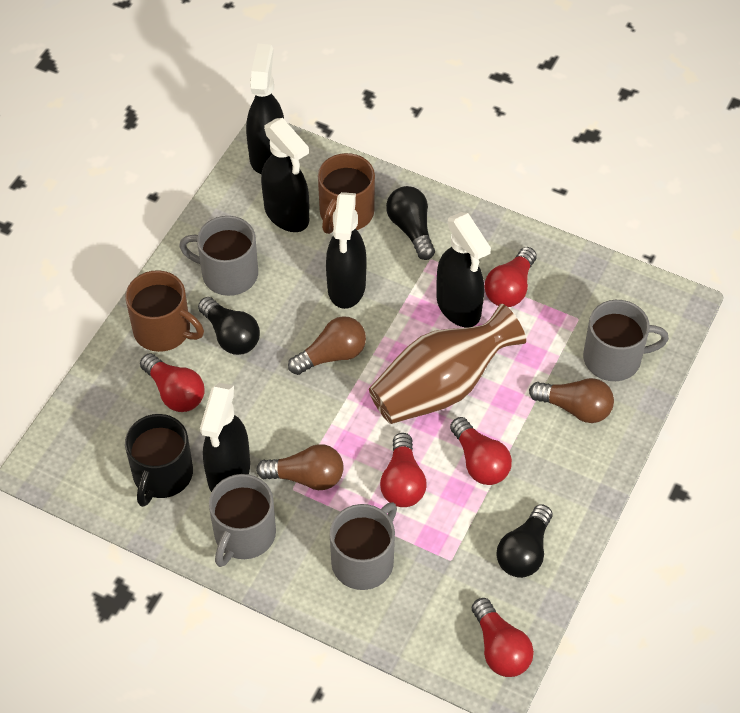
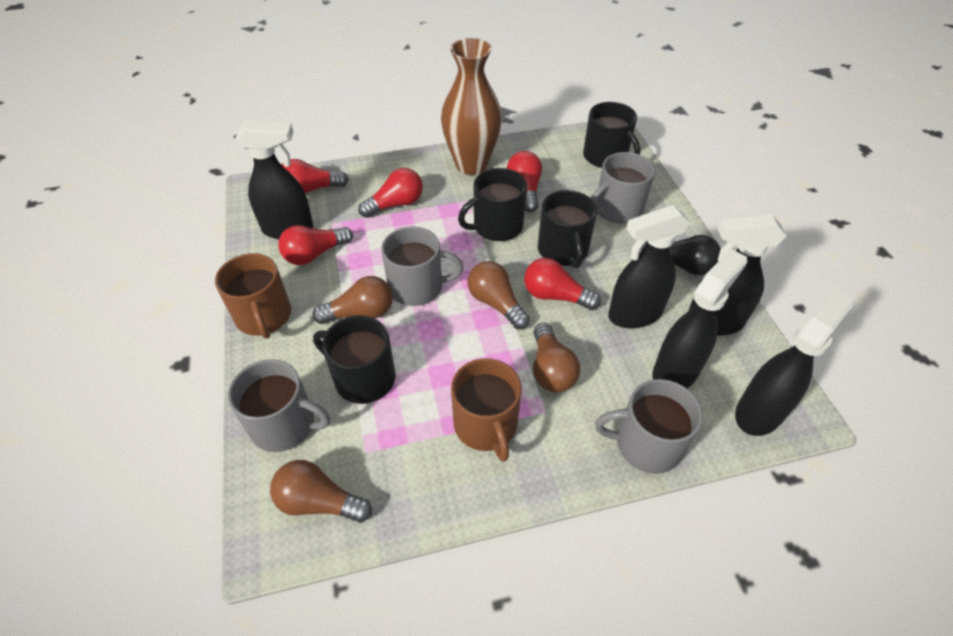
black light bulb: [198,297,260,355] [386,186,435,260] [496,504,552,578] = 3 -> [640,235,721,276] = 1
black mug: [125,414,193,507] = 1 -> [313,315,395,404] [458,168,527,241] [538,190,597,268] [583,102,640,168] = 4
brown light bulb: [256,444,344,490] [288,316,366,375] [529,378,614,423] = 3 -> [270,460,372,523] [312,276,393,324] [467,261,530,329] [533,323,580,392] = 4

